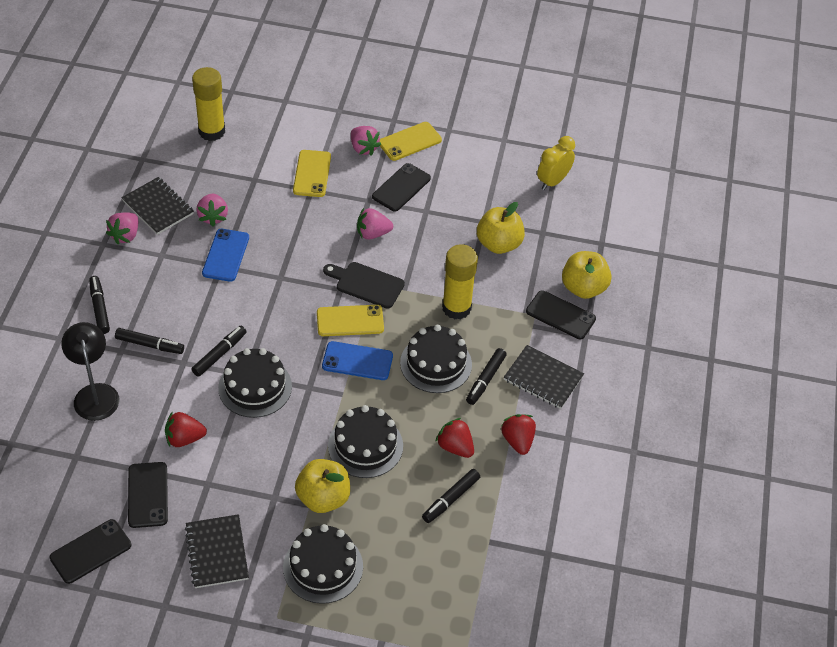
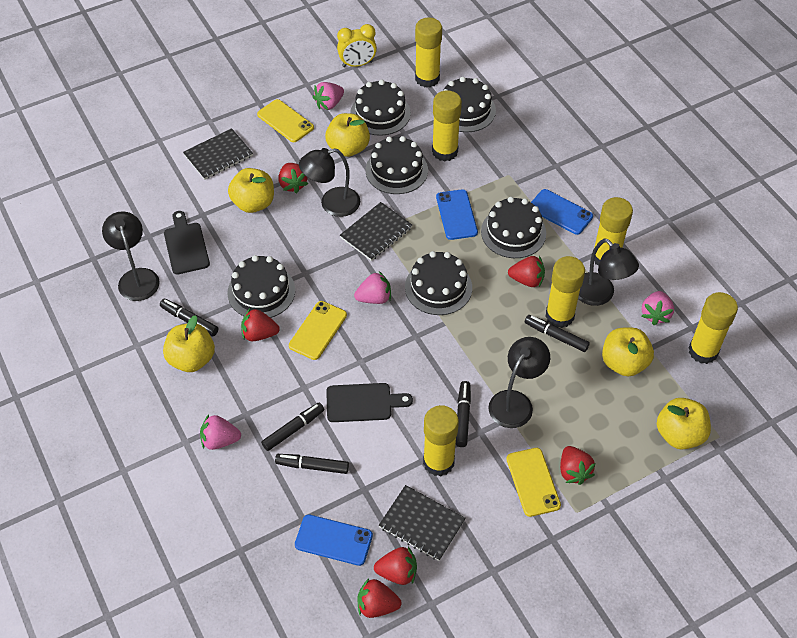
black cake: [218,348,292,418] [283,524,363,604] [328,405,403,478] [400,324,472,393] = 4 -> [227,255,295,318] [350,80,411,136] [366,136,428,194] [405,251,472,315] [443,77,496,132] [481,197,546,258] = 6
black cutting board: [323,262,405,309] = 1 -> [164,211,210,274] [326,383,413,422] = 2
black lamp: [61,322,120,421] = 1 -> [102,211,160,301] [299,148,360,217] [488,337,550,428] [578,239,639,306] = 4
black phone: [50,519,131,584] [128,462,168,528] [372,163,431,211] [526,290,596,339] = 4 -> none = 0
blue phone: [202,229,249,282] [322,341,393,380] = 2 -> [295,515,373,566] [436,189,478,240] [531,189,593,235] = 3
red strawberry: [165,411,207,447] [435,418,474,458] [501,414,536,455] = 3 -> [241,309,280,341] [279,163,308,193] [358,578,402,618] [374,547,417,585] [508,256,545,287] [560,446,595,485] = 6
yellow apple: [295,459,350,513] [477,202,525,254] [562,251,612,299] = 3 -> [163,315,215,372] [228,168,274,213] [325,113,370,157] [602,327,654,377] [657,398,711,450] = 5
yellow glue stick: [192,67,225,141] [442,244,478,319] = 2 -> [415,17,442,88] [423,405,459,476] [432,90,462,161] [545,256,585,328] [593,197,633,266] [689,292,738,364] = 6

